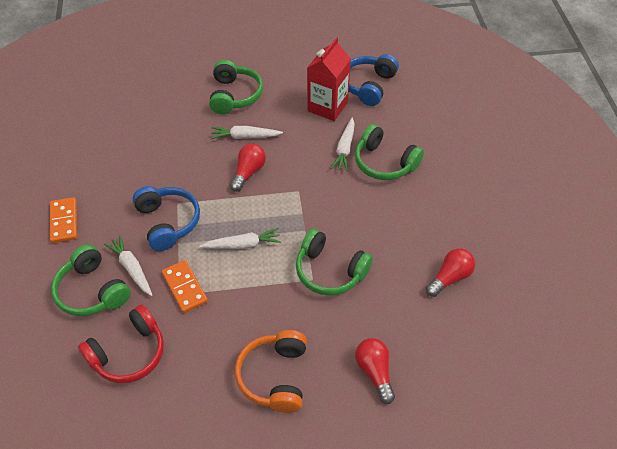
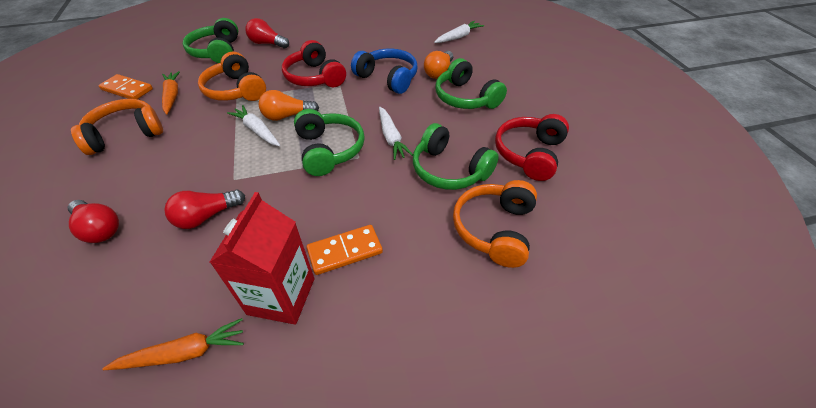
blue headphones: [133,186,200,251] [349,54,399,106] = 2 -> [351,49,417,94] = 1
orange carrot: none = 0 -> [102,318,244,370] [162,71,180,115] = 2
orange headphones: [235,330,307,413] = 1 -> [71,99,163,155] [198,52,266,101] [453,180,537,268] = 3
orange light bulb: none = 0 -> [259,90,319,121] [424,51,453,79] = 2
red headphones: [78,305,164,383] = 1 -> [282,40,346,87] [495,114,569,181] = 2
white carrot: [104,235,152,296] [199,228,281,249] [211,126,283,139] [331,117,355,171] = 4 -> [227,105,280,146] [379,106,413,160] [434,21,484,43] = 3

